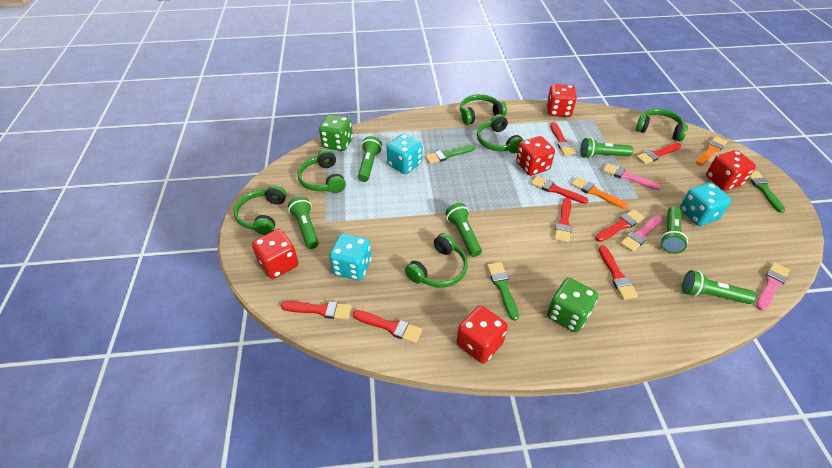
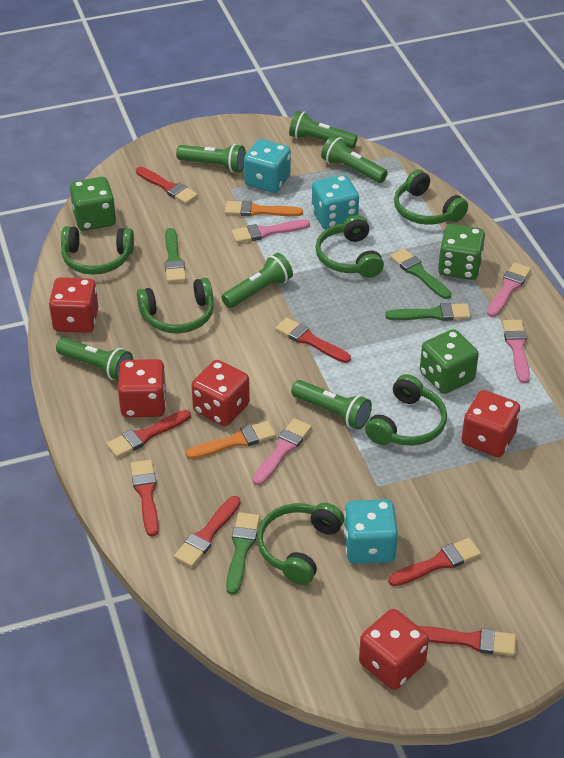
green brush: [425,145,476,164] [487,262,519,321] [749,171,785,213] = 3 -> [164,228,186,283] [226,512,260,595] [385,303,471,321] [390,248,451,299] = 4
green dice: [319,114,353,151] [547,278,598,332] = 2 -> [70,177,116,231] [420,329,479,394] [438,224,485,280] = 3
pink brush: [603,163,661,190] [620,215,662,252] [757,262,790,311] = 3 -> [232,219,310,243] [253,418,312,485] [487,262,531,317] [502,320,530,383] = 4
red brush: [281,301,352,320] [352,310,422,344] [531,176,588,204] [550,122,576,156] [554,198,572,243] [595,209,645,242] [599,246,638,300] [636,143,681,164] = 8 -> [106,410,191,458] [130,460,159,537] [136,167,198,204] [174,496,241,567] [275,317,351,363] [388,538,481,586] [418,626,516,656] = 7

